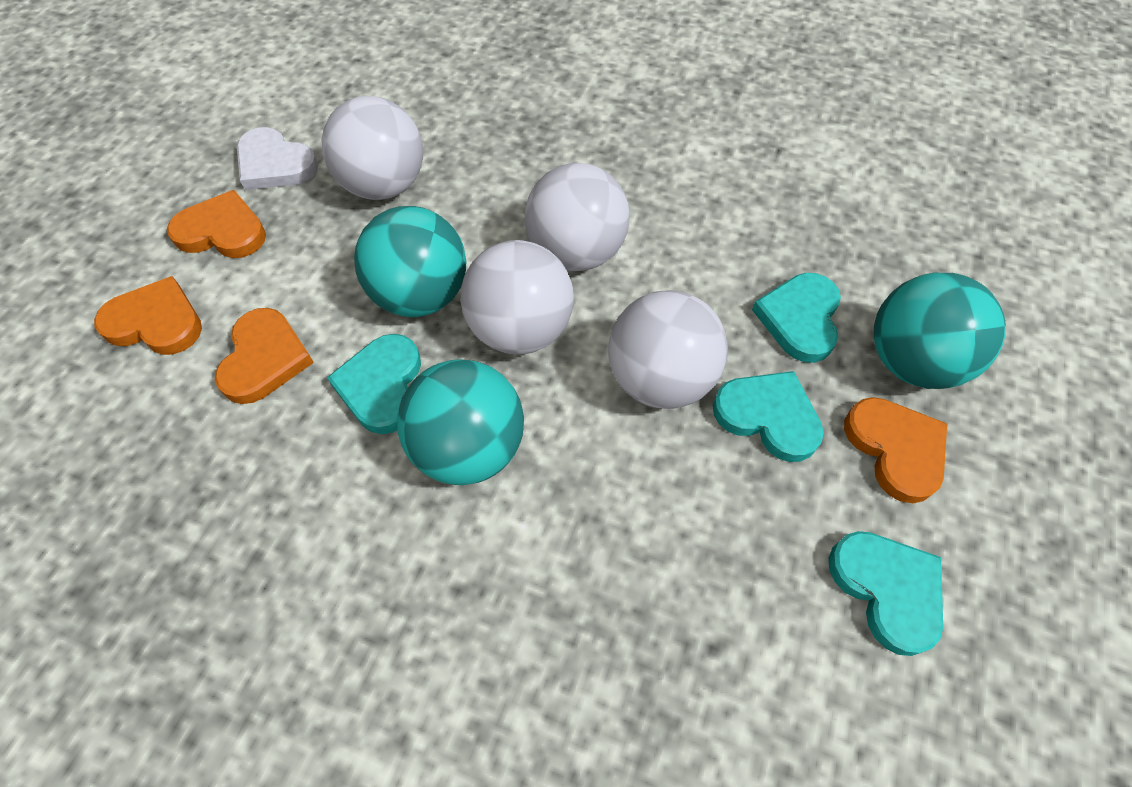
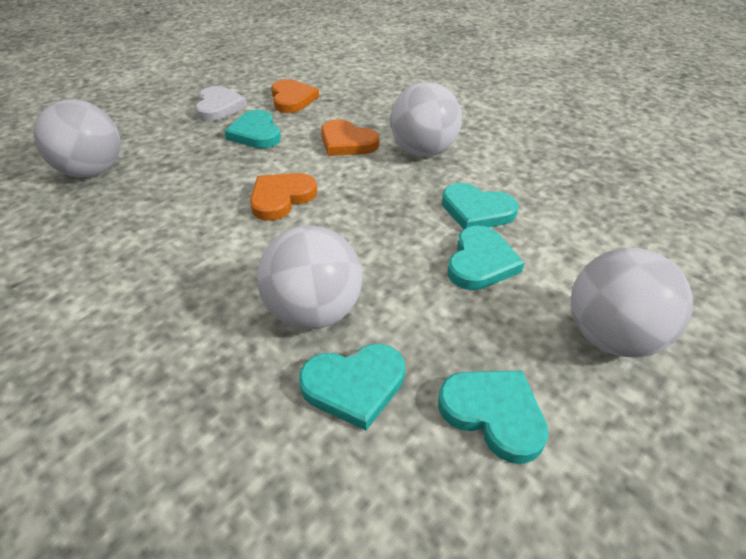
orange heart: [94,276,202,355] [167,190,266,258] [215,308,314,404] [844,397,947,503] = 4 -> [250,173,317,221] [271,79,319,113] [321,119,379,156] = 3
turquoise ball: [354,206,466,317] [397,359,524,485] [873,273,1006,389] = 3 -> none = 0
turquoise heart: [327,334,421,434] [713,371,824,462] [752,273,841,363] [829,531,943,656] = 4 -> [224,110,281,148] [299,344,405,431] [438,371,549,464] [442,183,519,229] [448,225,524,290] = 5

